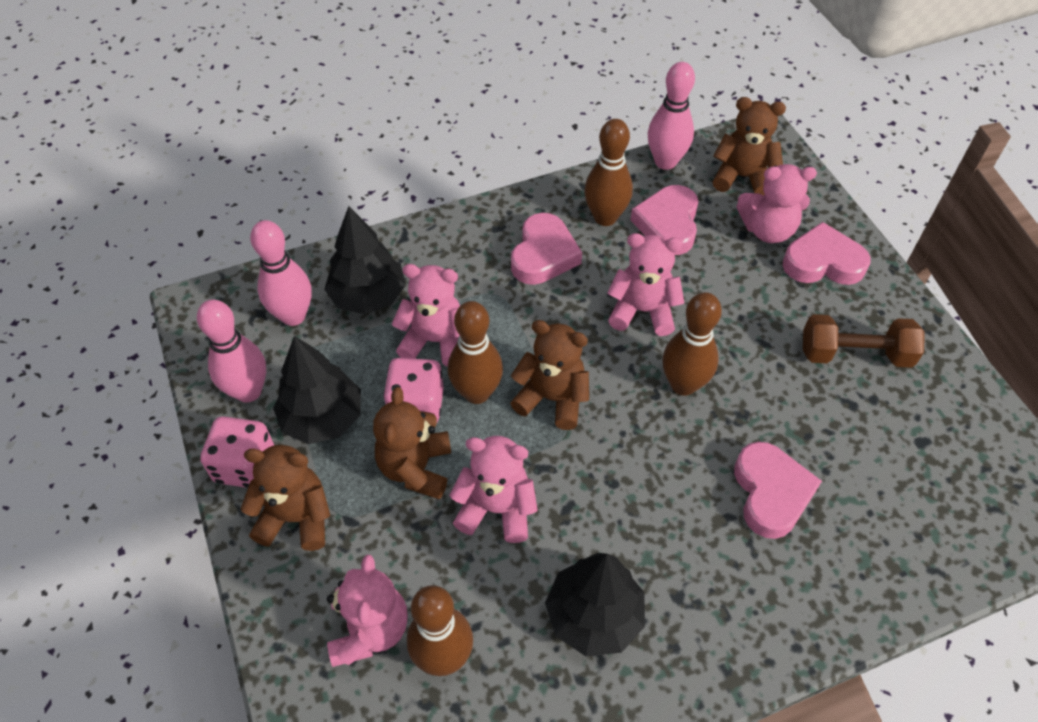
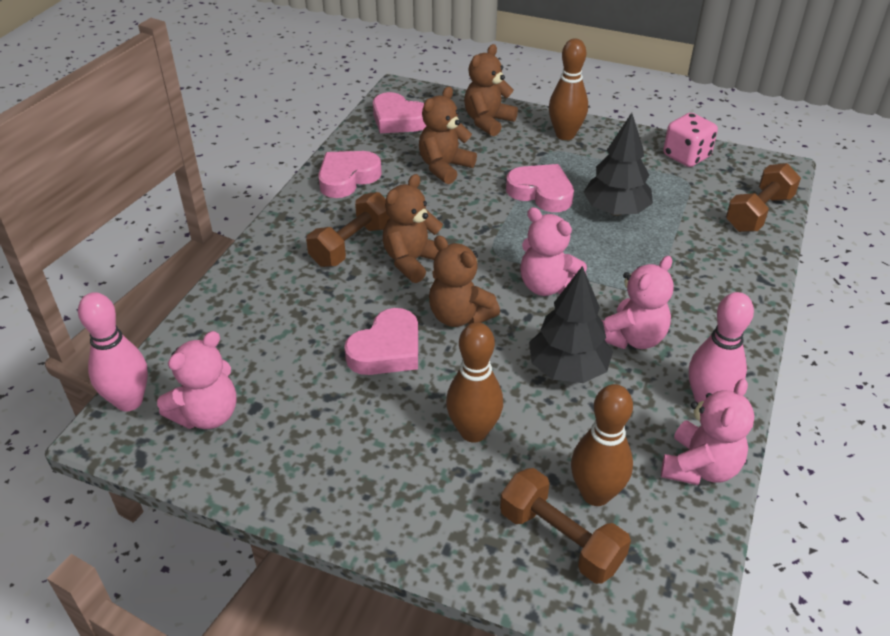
black tree: [273,336,361,444] [324,206,406,314] [545,553,645,656] = 3 -> [529,266,613,383] [583,113,653,216] = 2
brown bowling pin: [407,585,473,676] [448,301,503,404] [584,119,633,226] [663,292,722,396] = 4 -> [446,322,503,443] [549,38,588,140] [571,384,633,506] = 3
brown dumbbell: [803,314,925,368] = 1 -> [306,192,390,267] [500,468,631,584] [726,163,801,232] = 3
pink bowling pin: [197,300,266,403] [250,220,312,326] [648,62,695,170] = 3 -> [78,292,148,412] [689,292,754,403] = 2
pink dice: [200,416,274,488] [383,358,444,422] = 2 -> [663,113,718,167] = 1
pink teddy bear: [327,555,408,667] [392,264,460,367] [449,436,538,543] [607,233,684,336] [737,164,817,243] = 5 -> [157,331,237,429] [520,207,587,296] [602,256,674,349] [661,378,755,485] = 4

